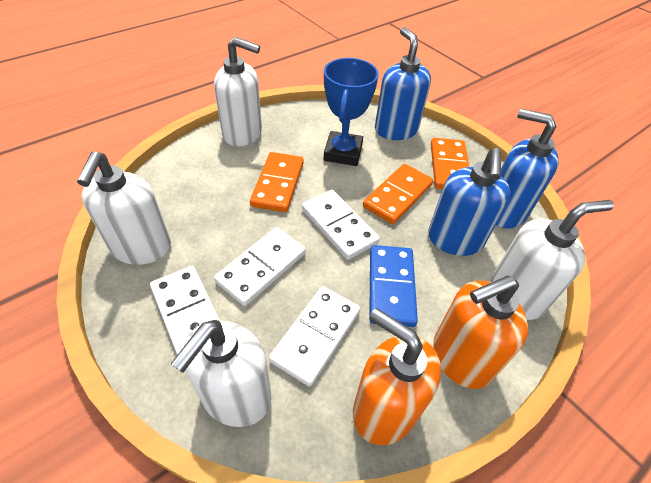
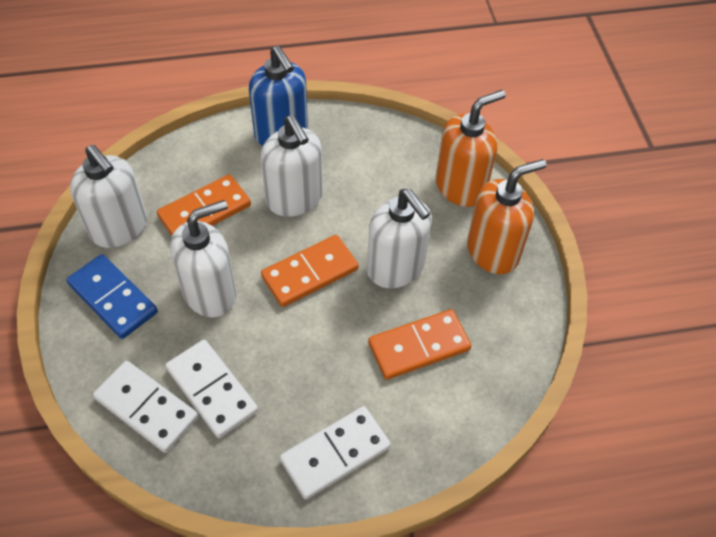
blue soap dispenser: [375,27,431,140] [428,148,510,256] [496,109,559,228] = 3 -> [249,46,308,146] = 1
blue trophy: [324,58,379,166] = 1 -> none = 0
white domino: [150,266,220,355] [214,227,306,306] [269,286,360,387] [302,190,380,260] = 4 -> [93,361,198,453] [165,340,258,438] [280,406,391,499] = 3

